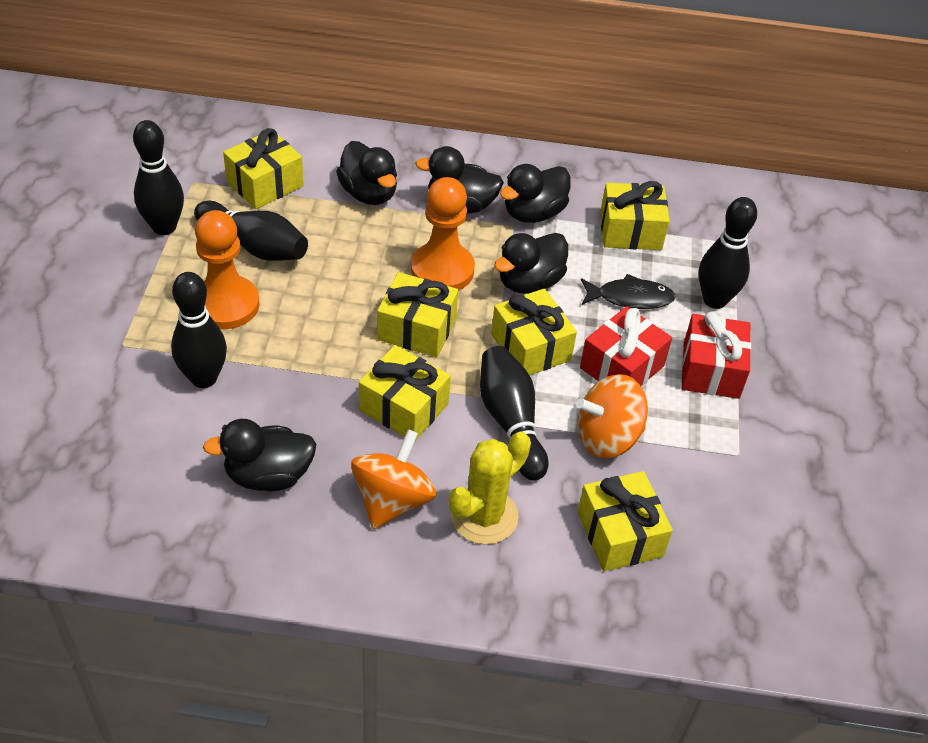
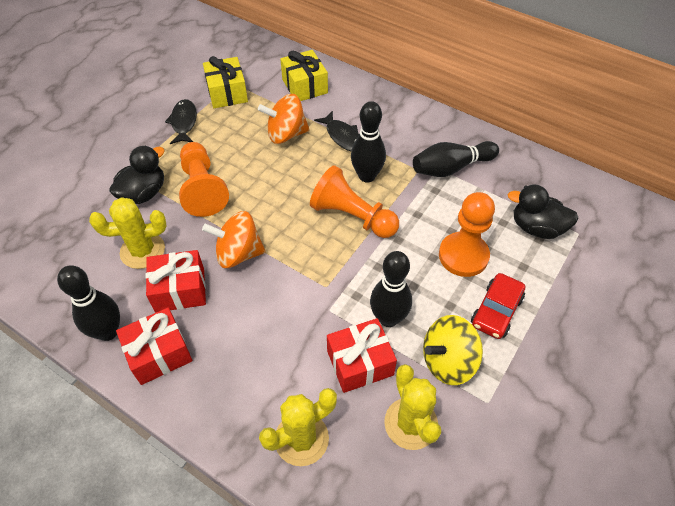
black bowling pin: [133,120,184,235] [171,272,227,388] [194,201,308,261] [480,346,548,481] [699,197,757,309] = 5 -> [57,266,120,341] [351,101,386,183] [370,251,412,327] [413,141,499,177] = 4
black duck: [203,419,316,491] [336,141,397,205] [415,146,504,214] [494,233,568,294] [500,164,571,223] = 5 -> [109,146,165,204] [508,184,579,239] = 2
black fish: [581,274,676,309] = 1 -> [165,99,197,144] [314,111,359,151] = 2
orange pawn: [195,210,260,329] [411,177,475,290] = 2 -> [179,142,229,217] [310,165,399,238] [439,192,495,277] = 3
red car: none = 0 -> [471,273,525,339] = 1
red gift: [580,306,672,386] [681,312,751,399] = 2 -> [116,308,192,385] [146,250,206,312] [327,318,397,393] = 3
yellow cactus: [449,431,531,545] = 1 -> [89,197,166,269] [259,388,337,466] [384,364,441,450] = 3
yellow gift: [223,128,304,209] [359,345,451,441] [377,272,458,357] [491,288,577,376] [578,471,673,572] [600,181,669,250] = 6 -> [203,56,248,108] [280,50,328,101] = 2
yellow spinning top: none = 0 -> [423,315,483,385] = 1

